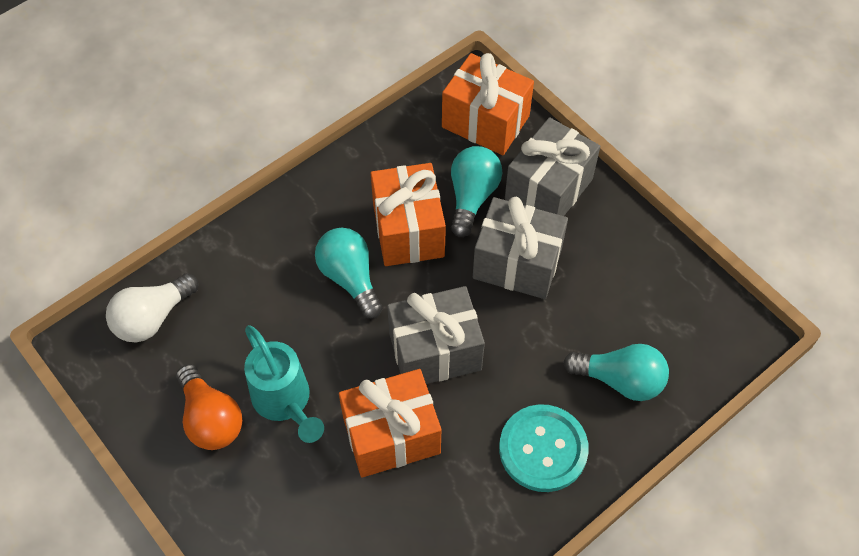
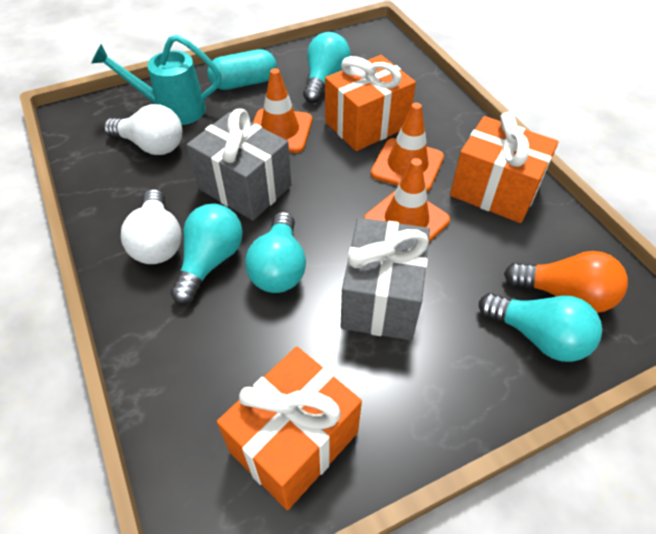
grey gift: [387,286,485,384] [473,197,568,299] [505,117,600,216] = 3 -> [187,108,291,221] [341,218,430,340] = 2
orange traffic cone: none = 0 -> [253,68,312,153] [364,158,450,242] [371,103,444,192] = 3
turquoise button: [499,404,589,492] = 1 -> none = 0
turquoise capsule: none = 0 -> [207,49,277,90] = 1
turquoise light bulb: [315,228,383,319] [451,146,502,237] [563,344,669,401] = 3 -> [170,204,243,304] [245,212,306,293] [303,32,350,103] [479,293,602,362] = 4
white light bulb: [106,273,198,342] = 1 -> [104,104,182,155] [121,189,182,264] = 2

